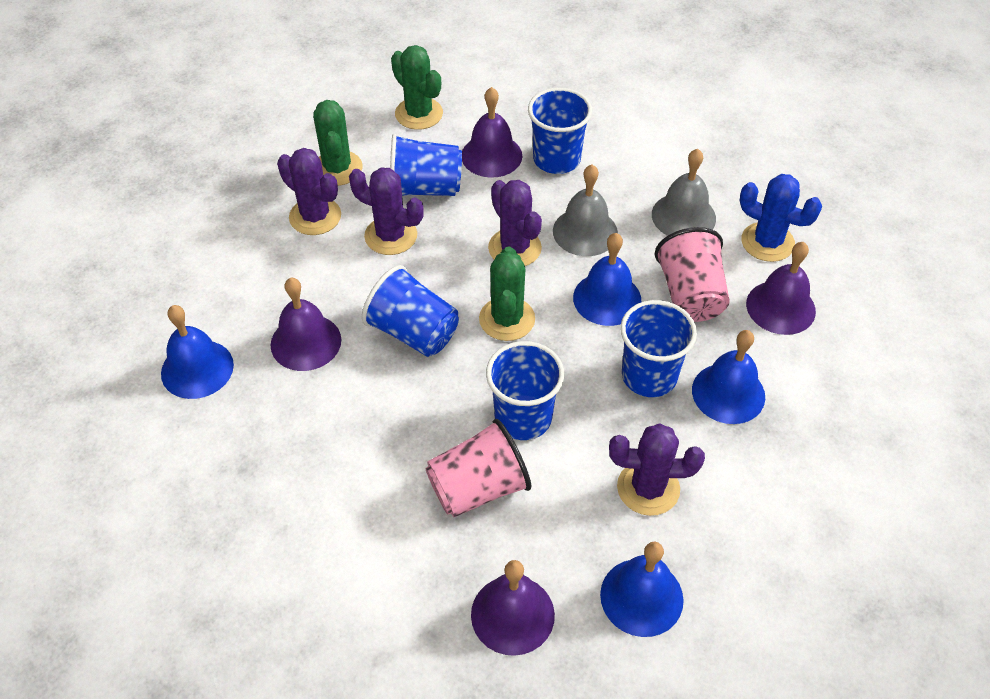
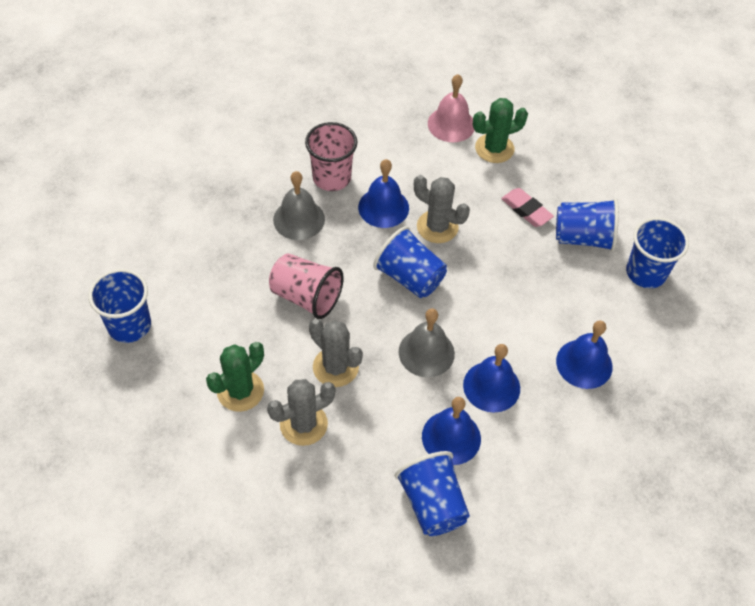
blue cactus: [740,174,822,262] = 1 -> none = 0
green cactus: [313,100,362,186] [391,45,443,130] [479,246,535,341] = 3 -> [206,342,264,412] [473,98,528,163] = 2
grey cactus: none = 0 -> [267,379,335,446] [309,319,363,387] [414,175,470,243] = 3
pink bell: none = 0 -> [428,74,474,142] = 1
pink eraser: none = 0 -> [501,188,554,227] = 1
purple bell: [271,278,341,371] [462,87,522,178] [471,560,555,656] [746,242,816,335] = 4 -> none = 0
purple cactus: [277,148,341,235] [349,168,424,255] [488,180,542,266] [609,423,705,516] = 4 -> none = 0

